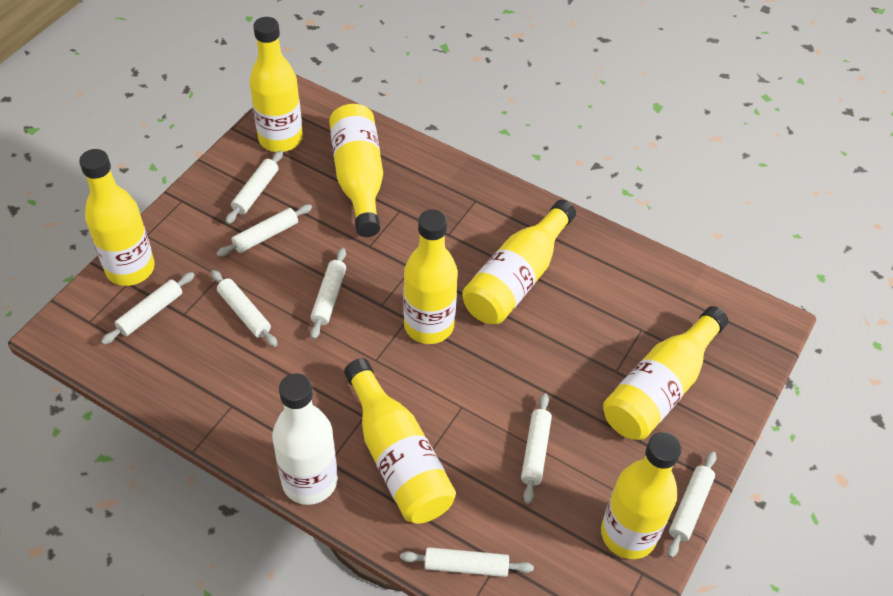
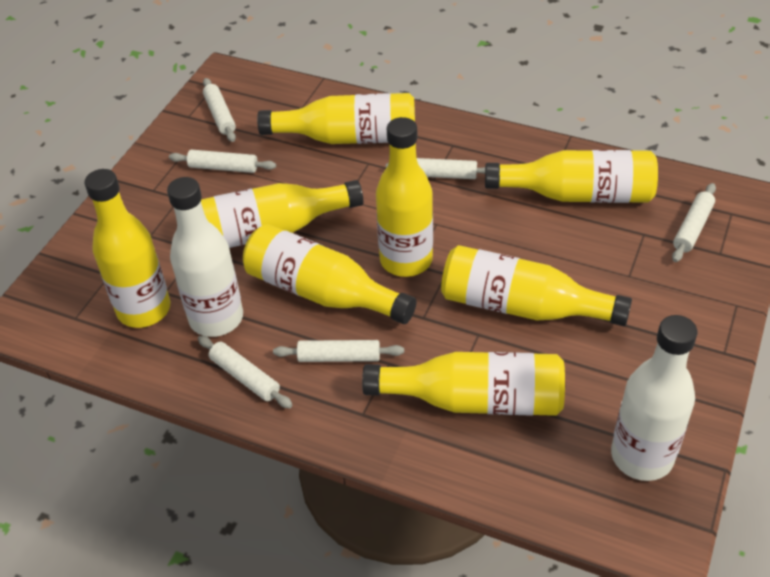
white bottle: [272,374,338,505] = 1 -> [167,177,243,337] [611,315,698,481] = 2
white rolling pin: [101,272,195,345] [211,270,278,347] [216,204,312,257] [226,150,283,224] [310,248,346,339] [400,547,534,577] [521,393,552,504] [667,451,716,558] = 8 -> [169,150,276,173] [198,336,292,409] [203,78,236,142] [273,340,404,362] [386,158,485,179] [672,183,716,262] = 6

